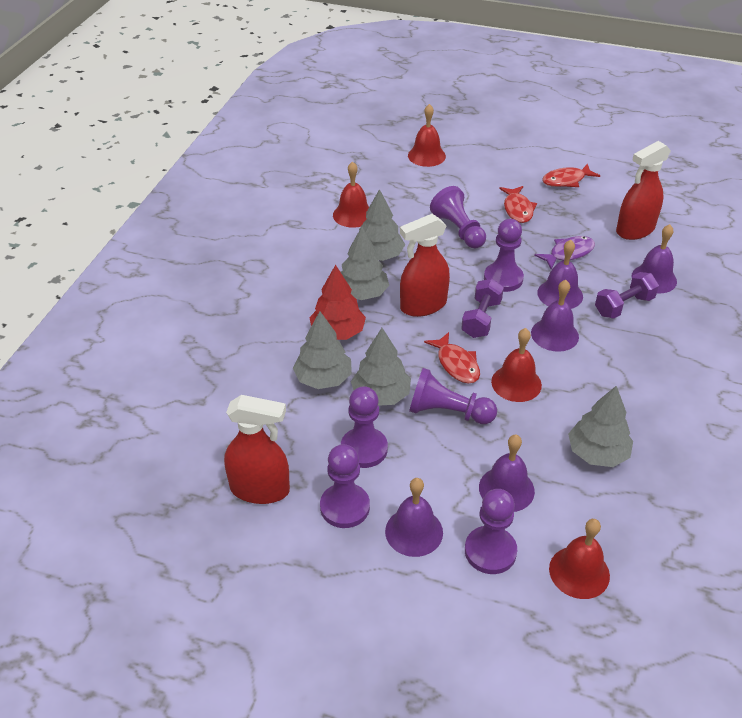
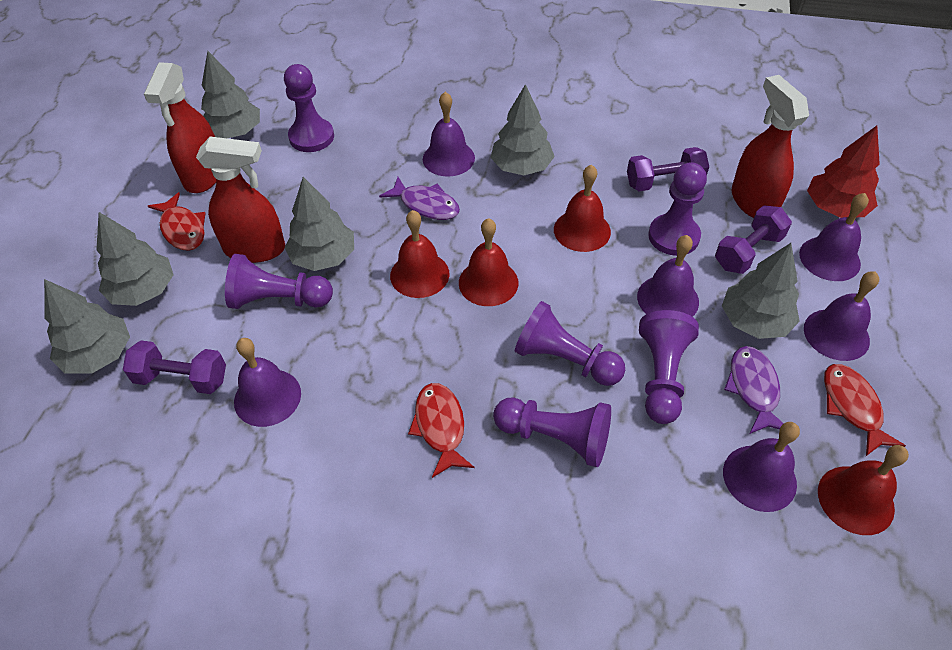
grey tree: [293,311,352,389] [341,227,389,300] [351,328,411,406] [359,189,405,261] [568,386,633,467] = 5 -> [44,279,130,374] [96,212,173,306] [201,51,260,138] [284,177,354,271] [491,84,555,176] [722,243,800,339] = 6
purple bell: [385,478,443,557] [479,435,535,512] [531,280,579,352] [537,240,583,309] [631,224,677,294] = 5 -> [234,338,301,427] [423,92,475,177] [637,235,699,317] [723,422,800,512] [799,193,869,281] [804,271,879,361] = 6
purple dumbbell: [461,278,504,338] [595,272,659,319] = 2 -> [123,340,226,394] [627,147,709,191] [715,205,792,274] = 3
purple fish: [534,236,595,269] = 1 -> [379,177,460,220] [724,346,784,434] = 2

